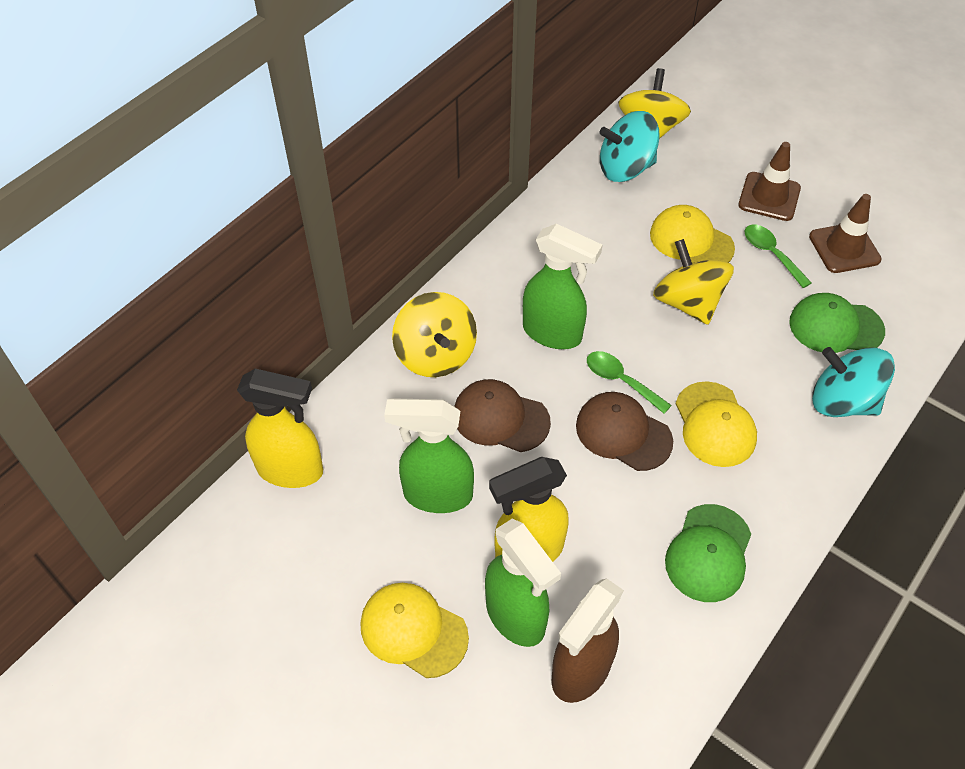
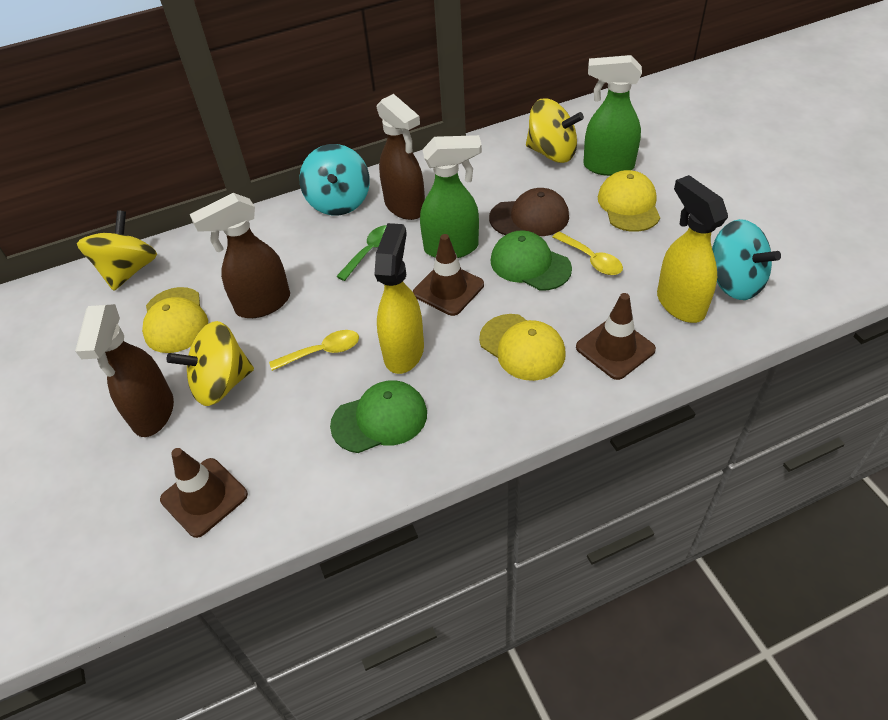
brown cap: [454,379,551,452] [576,392,673,471] = 2 -> [489,188,569,236] = 1
brown spray bottle: [551,578,624,703] = 1 -> [75,304,174,437] [190,193,290,318] [377,94,425,220] = 3
brown traffic cone: [738,142,801,221] [809,194,882,273] = 2 -> [160,448,248,538] [413,234,484,316] [576,293,656,380] = 3
green spoon: [587,351,672,414] [745,224,812,288] = 2 -> [336,225,387,281] = 1
green spray bottle: [384,398,474,513] [485,519,561,647] [523,224,603,349] = 3 -> [420,135,482,258] [583,55,642,176] = 2
yellow spoon: none = 0 -> [269,330,359,371] [553,232,623,275] = 2

